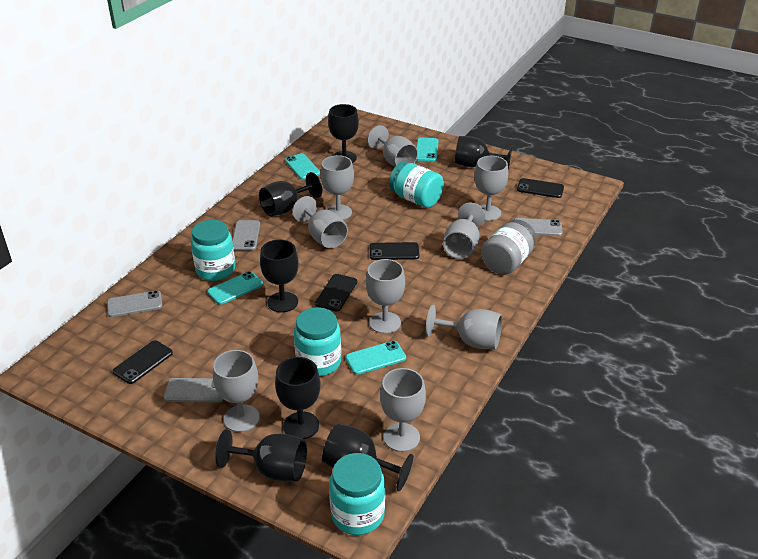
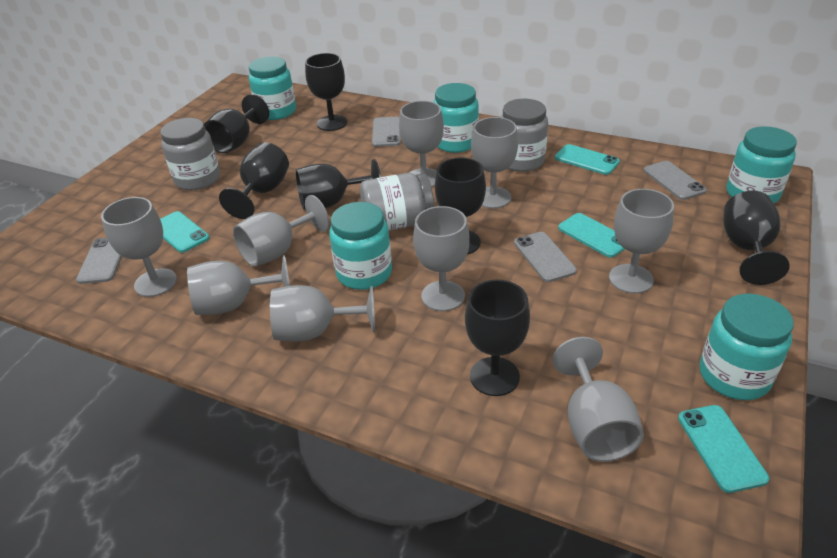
black phone: [113,340,173,384] [315,274,357,311] [370,242,419,260] [517,178,564,198] = 4 -> none = 0
grey jar: [481,220,536,275] = 1 -> [160,118,220,190] [360,173,434,231] [501,99,548,172] = 3
turquoise jar: [191,220,235,281] [294,307,341,376] [329,453,385,535] [389,162,444,208] = 4 -> [249,57,296,120] [329,202,392,290] [433,83,479,153] [700,294,794,400] [726,126,797,204] = 5

